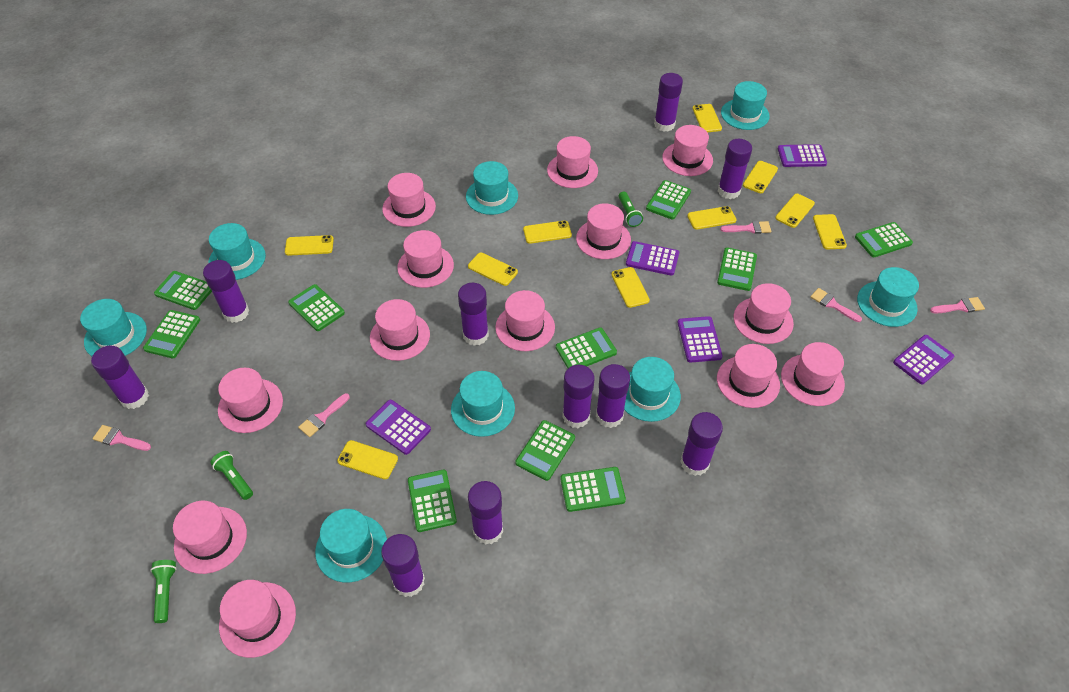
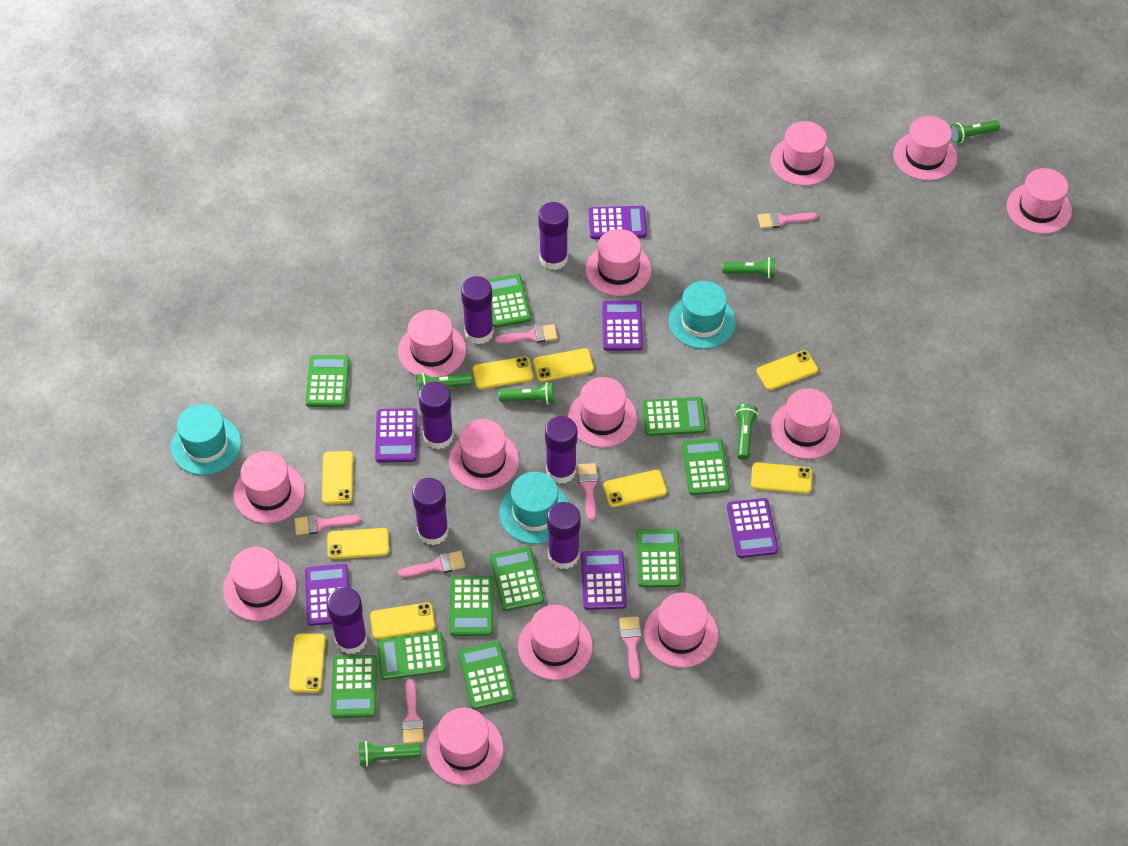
green flashlight: [150,560,177,623] [210,451,253,500] [619,192,643,227] = 3 -> [359,741,421,767] [416,373,472,395] [499,382,554,405] [723,257,775,279] [735,404,758,460] [950,120,1000,143] = 6
pink brush: [92,425,151,451] [298,393,350,437] [720,221,771,234] [810,288,862,322] [930,297,985,314] = 5 -> [294,515,361,535] [398,551,465,577] [402,679,424,744] [495,324,557,343] [577,463,598,521] [619,616,641,680] [758,212,818,229] = 7
purple calculator: [366,400,431,455] [626,241,679,276] [677,316,723,363] [778,144,827,167] [893,335,954,384] = 5 -> [305,564,349,626] [375,408,417,463] [581,550,627,610] [589,206,647,239] [602,301,643,351] [727,498,778,558] = 6
purple glue stick: [91,346,149,409] [203,260,249,323] [381,534,425,597] [458,283,489,346] [468,481,503,545] [562,365,594,428] [596,364,630,428] [654,73,683,131] [680,412,723,476] [718,139,752,199] = 10 -> [327,587,367,654] [412,478,449,545] [418,382,454,449] [461,276,494,344] [538,202,568,270] [545,416,577,484] [547,502,580,569] = 7
turquoise hat: [80,299,147,356] [208,223,266,280] [315,509,387,582] [451,371,515,437] [466,161,518,215] [624,357,681,422] [721,81,770,130] [857,267,919,327] = 8 -> [171,404,241,475] [499,472,568,544] [669,281,736,349] = 3
yellow phone: [285,235,334,256] [337,440,398,479] [468,253,518,286] [523,220,572,244] [611,267,650,308] [687,206,736,230] [692,104,722,132] [743,161,778,193] [775,194,815,228] [813,214,847,249] = 10 -> [289,633,326,693] [322,451,353,504] [327,528,389,559] [370,603,435,640] [473,357,533,389] [533,348,594,382] [603,470,667,507] [751,462,812,494] [756,350,818,390] = 9

